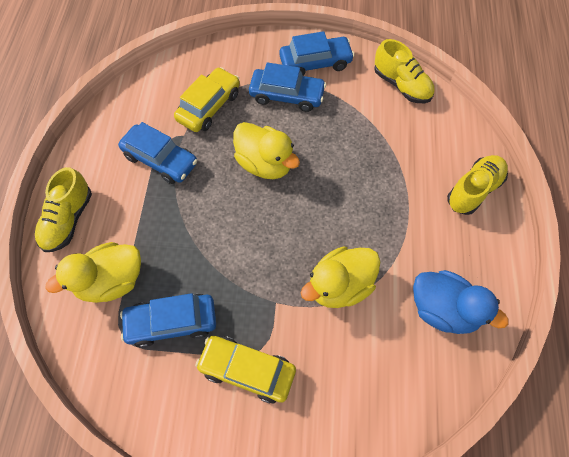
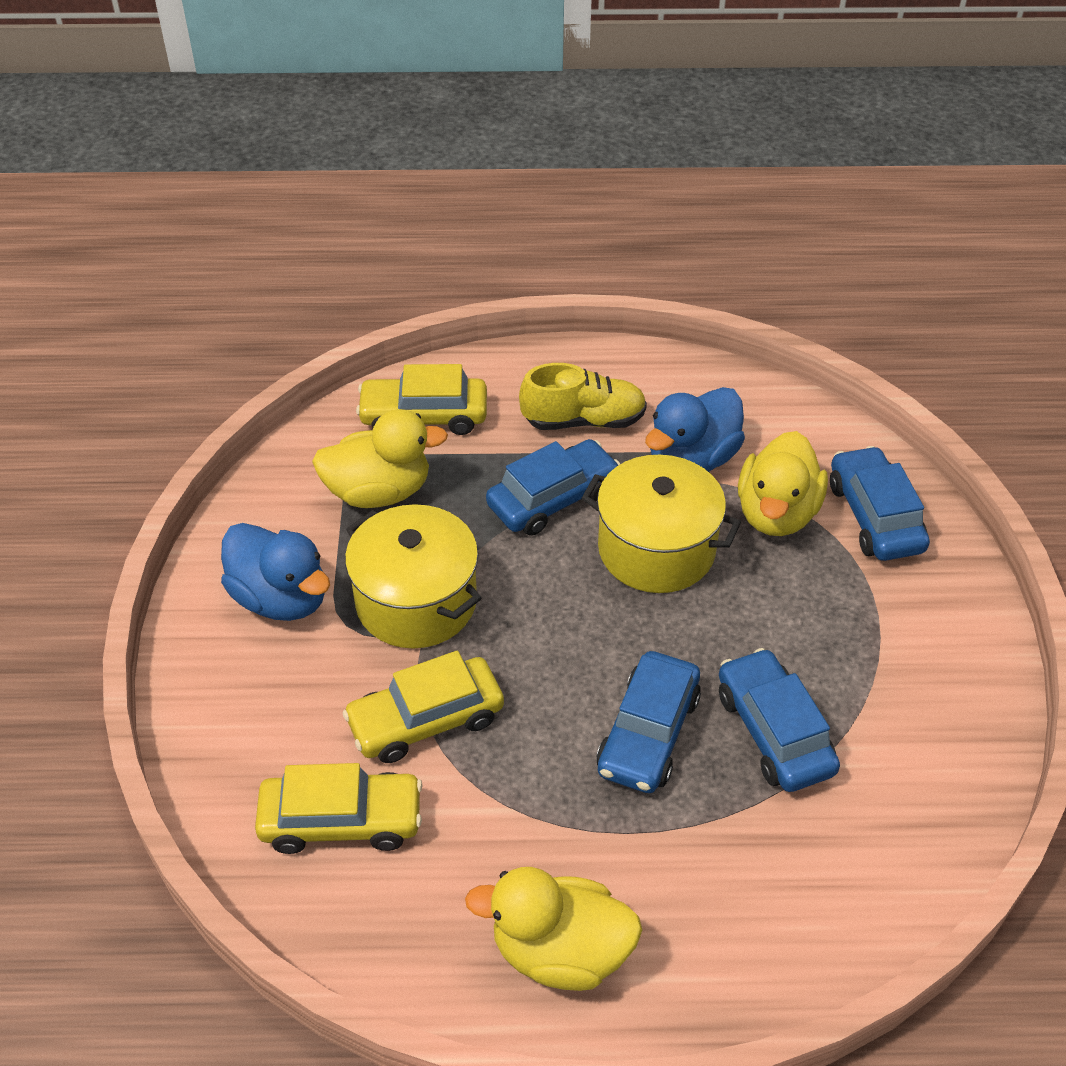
blue duck: [413,270,509,334] = 1 -> [221,523,330,621] [645,387,745,472] = 2
yellow car: [174,67,240,132] [195,336,296,404] = 2 -> [255,763,422,854] [342,651,504,763] [356,364,487,435] = 3
yellow pot: none = 0 -> [345,504,482,649] [582,455,741,593] = 2
yellow shoe: [35,167,92,252] [374,39,435,103] [447,155,508,215] = 3 -> [519,363,647,430] = 1

